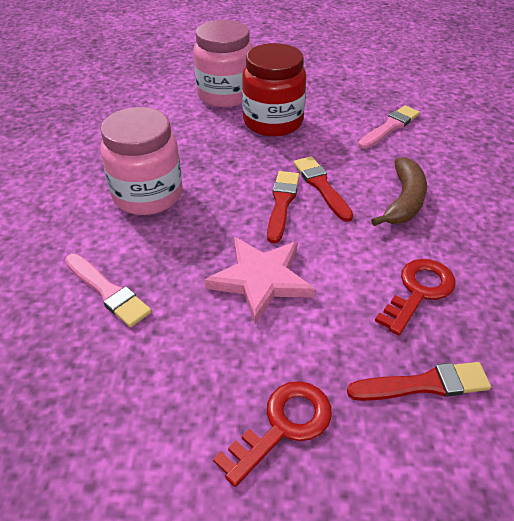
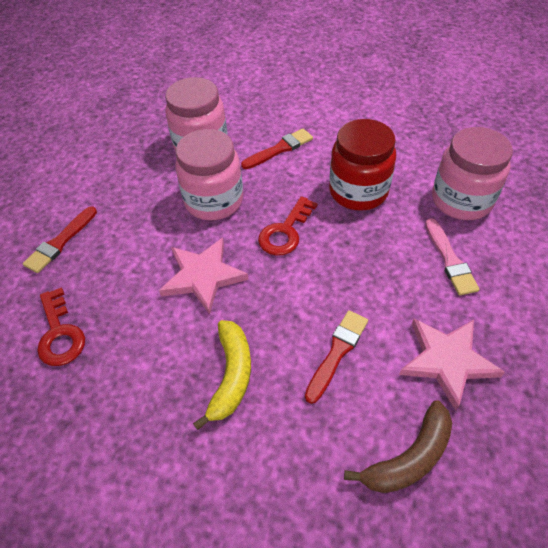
pink brush: [65,254,152,327] [358,105,420,149] = 2 -> [425,218,480,295] = 1
pink jar: [100,107,182,215] [193,20,253,108] = 2 -> [165,77,227,152] [175,129,243,220] [432,127,513,220] = 3
pink star: [204,237,315,324] = 1 -> [159,238,249,315] [399,319,505,411] = 2
yellow banana: none = 0 -> [193,320,251,430] = 1

